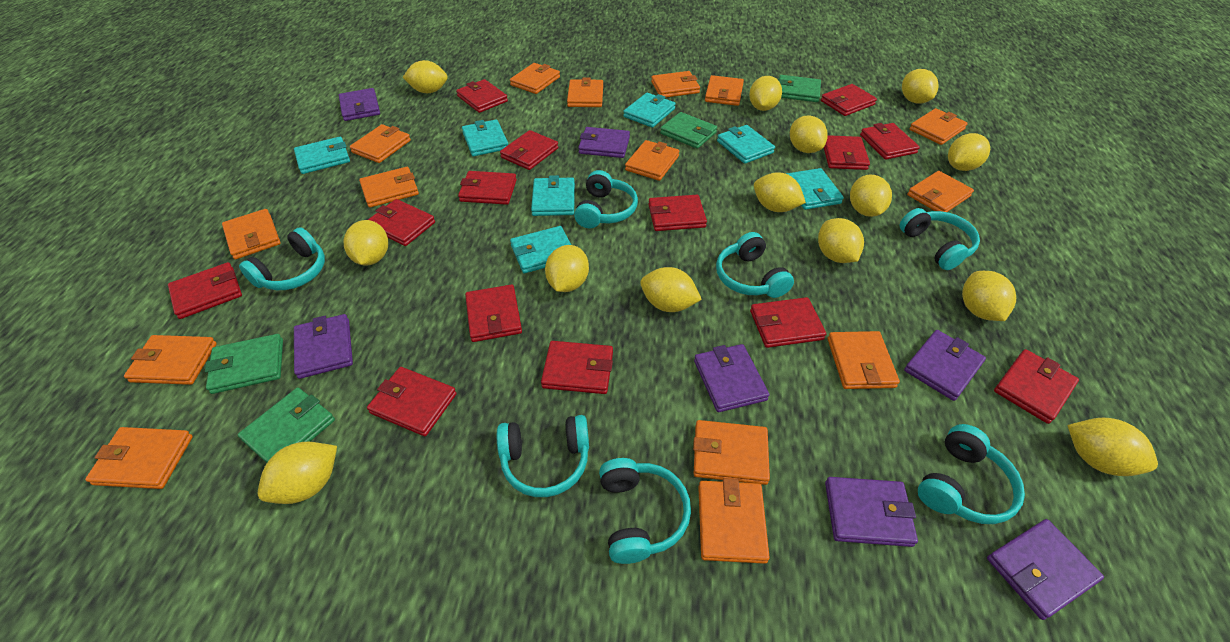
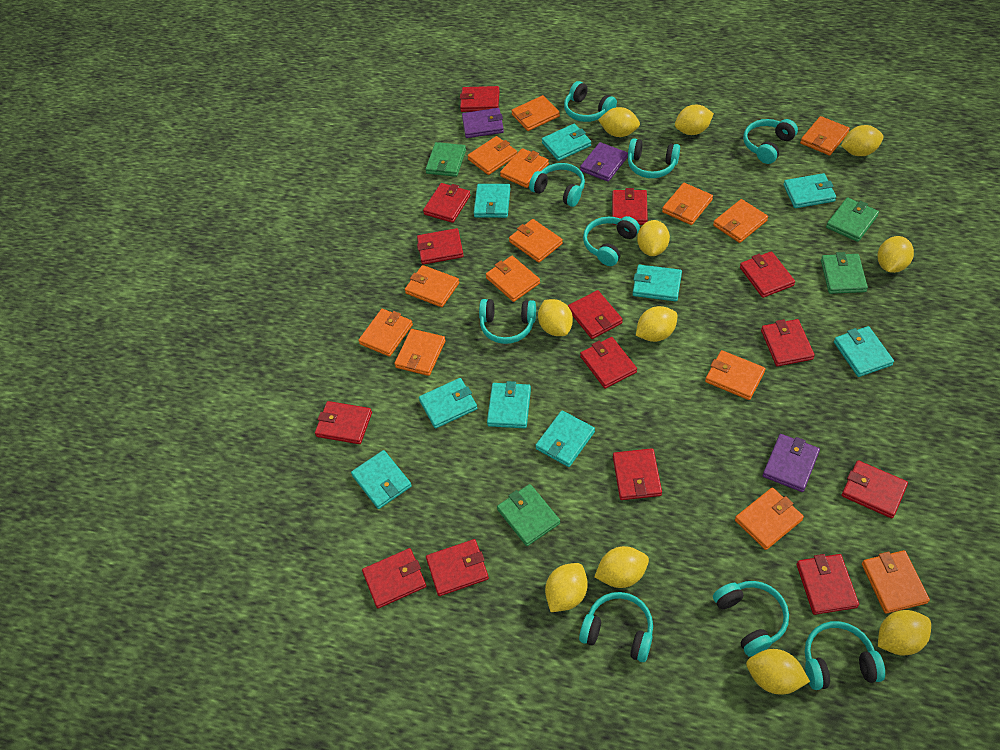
orange wallet: [85,427,193,489] [124,335,217,385] [222,209,281,259] [350,124,411,163] [359,167,419,208] [510,63,560,94] [567,77,603,107] [625,140,679,181] [651,71,700,98] [693,420,770,485] [698,478,770,564] [705,75,744,106] [828,331,900,389] [907,171,974,212] [909,108,968,145] = 15 -> [358,309,413,357] [394,329,446,376] [405,265,459,307] [467,136,517,175] [486,256,540,302] [500,148,549,188] [509,219,563,263] [511,95,560,131] [662,183,713,225] [705,350,765,400] [713,199,768,243] [735,487,804,550] [800,116,850,156] [862,550,930,614] = 14
purple wallet: [294,314,353,379] [339,88,380,121] [578,127,630,158] [694,344,769,412] [825,477,918,547] [904,330,986,401] [987,519,1104,620] = 7 -> [462,108,504,138] [580,142,628,182] [763,434,820,492] = 3
turquoise headphones: [239,227,325,290] [497,415,589,497] [574,170,638,228] [599,458,691,564] [716,232,794,298] [900,208,980,270] [918,424,1025,524] = 7 -> [479,299,536,344] [529,163,585,207] [564,81,617,122] [579,592,653,662] [583,216,640,266] [628,138,680,178] [713,581,789,656] [743,119,798,164] [805,621,885,690] = 9
turquoise wallet: [294,137,350,174] [462,120,508,156] [510,226,571,273] [531,175,575,216] [623,93,676,128] [717,125,775,164] [786,168,844,210] = 7 -> [351,450,412,509] [419,378,477,429] [474,184,510,218] [487,381,531,428] [535,411,595,467] [542,124,591,161] [633,265,682,301] [783,173,836,208] [834,326,894,377] = 9
yellow lemon: [258,442,337,504] [344,220,388,265] [403,60,448,93] [545,245,589,292] [640,267,702,312] [749,76,782,111] [754,172,806,212] [790,116,828,153] [818,218,864,263] [850,175,892,217] [902,69,939,104] [948,133,990,171] [962,271,1016,321] [1068,418,1158,476] = 14 -> [538,299,573,336] [545,563,588,612] [594,546,649,588] [598,107,640,137] [636,306,678,342] [637,220,670,256] [675,105,714,135] [746,649,810,695] [841,125,883,156] [878,236,914,273] [878,610,931,655] = 11

